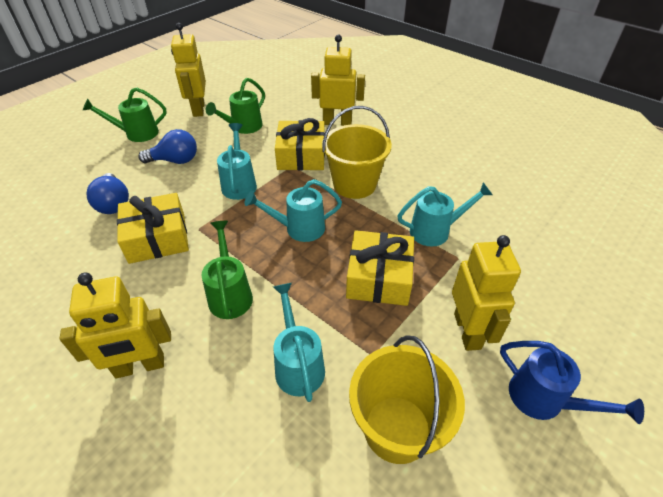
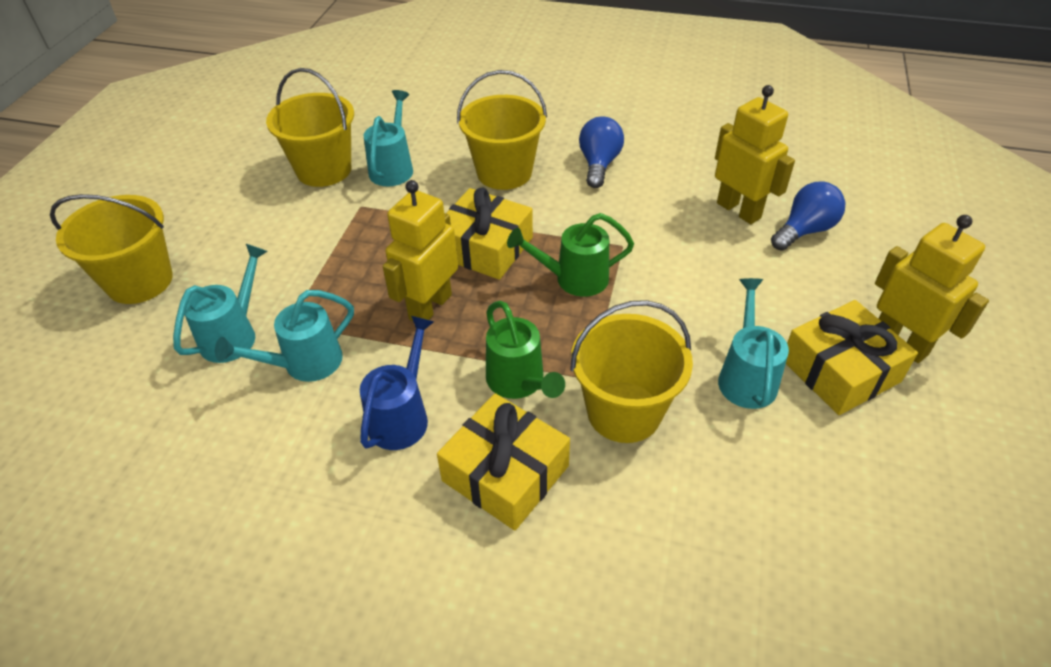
green watering can: [83,87,167,142] [201,221,253,319] [206,78,265,134] = 3 -> [486,301,565,399] [507,213,634,297] = 2
yellow bucket: [322,106,392,199] [349,335,465,464] = 2 -> [50,194,173,304] [266,68,354,187] [457,70,547,190] [570,300,693,443] = 4
yellow robot: [59,272,171,378] [171,23,206,117] [311,34,365,126] [452,235,521,351] = 4 -> [383,180,458,321] [715,85,795,224] [875,215,989,363] = 3

